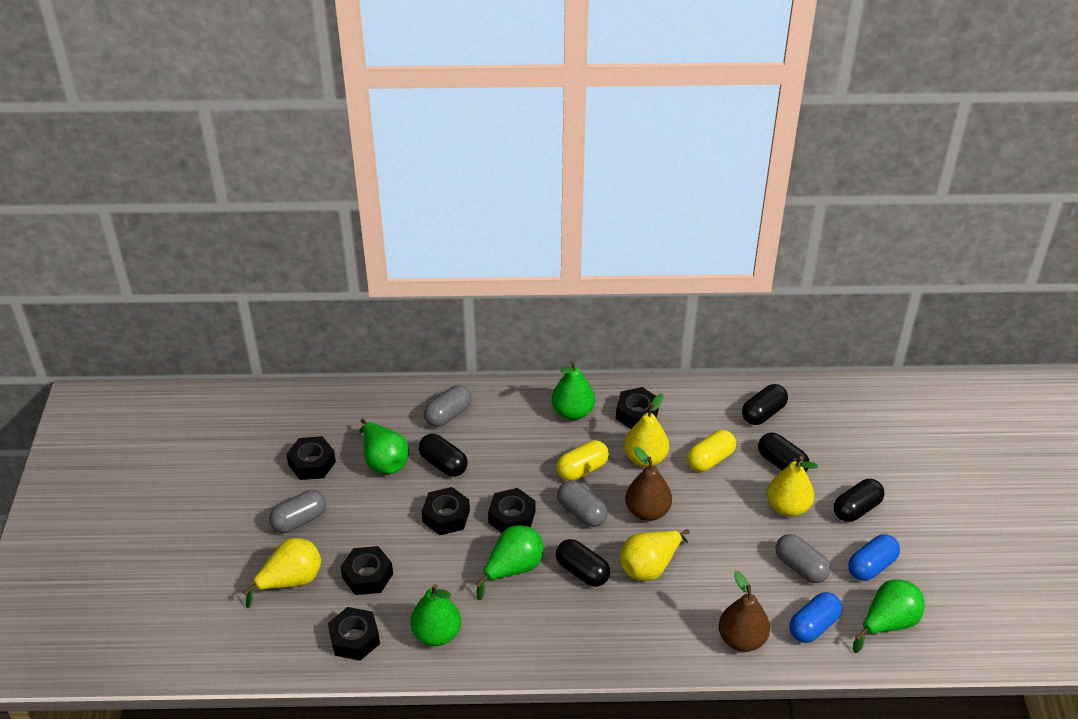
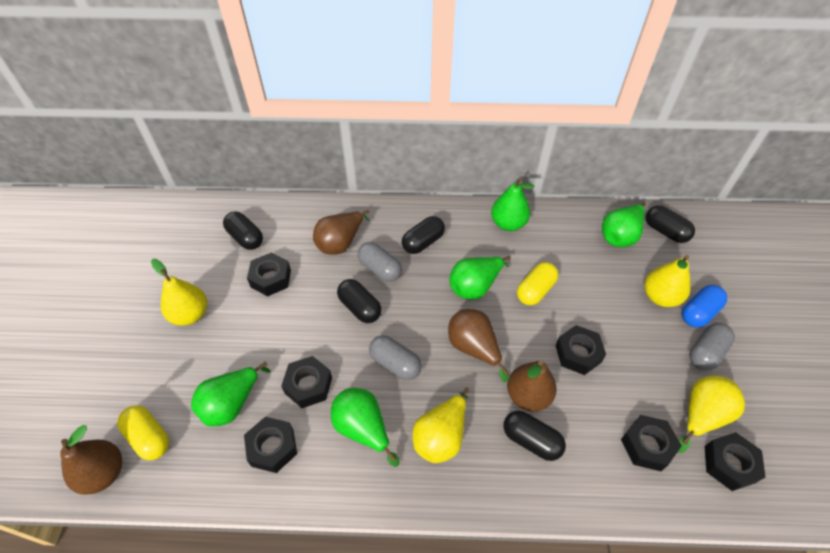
blue capsule: [789,592,842,643] [848,534,900,581] = 2 -> [682,285,727,328] = 1
brown pear: [625,447,672,521] [719,571,770,652] = 2 -> [60,425,122,495] [313,210,370,255] [448,309,509,382] [507,360,557,412] = 4
grey capsule: [269,490,326,533] [424,385,471,427] [557,481,608,527] [775,534,831,583] = 4 -> [358,242,402,282] [369,335,422,380] [690,323,735,371] = 3

